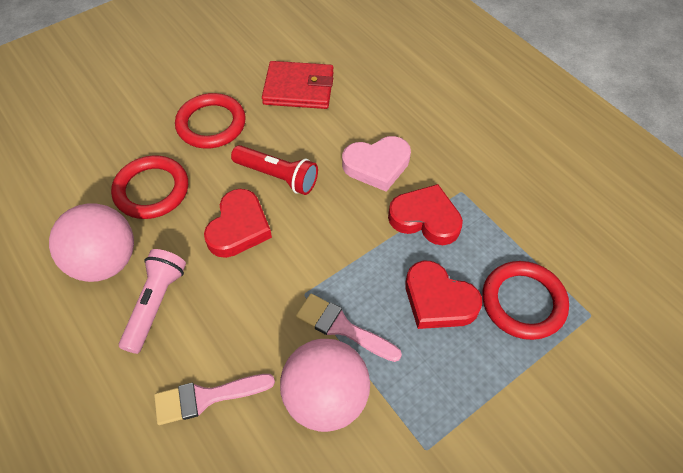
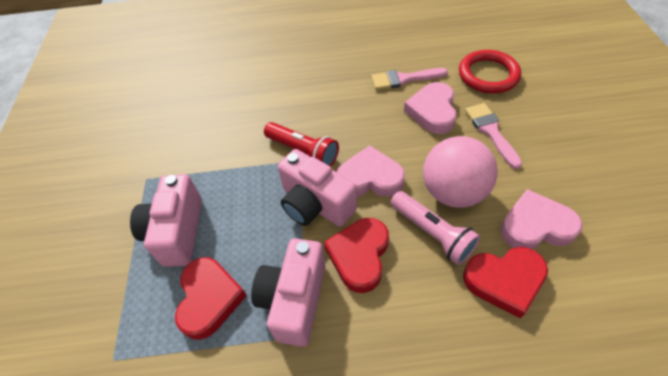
pink ball: [49,204,134,282] [280,339,370,432] = 2 -> [423,136,498,208] = 1
pink camera: none = 0 -> [130,174,202,267] [251,238,325,347] [278,149,357,227] = 3
pink heart: [342,136,411,192] = 1 -> [337,145,405,197] [404,82,457,134] [500,189,583,249] = 3
red ring: [111,155,188,219] [175,93,246,149] [482,261,569,340] = 3 -> [459,50,521,93] = 1
red wallet: [262,61,334,109] = 1 -> none = 0

